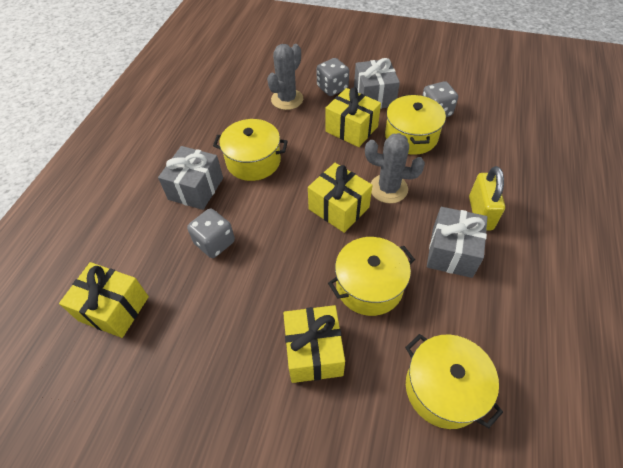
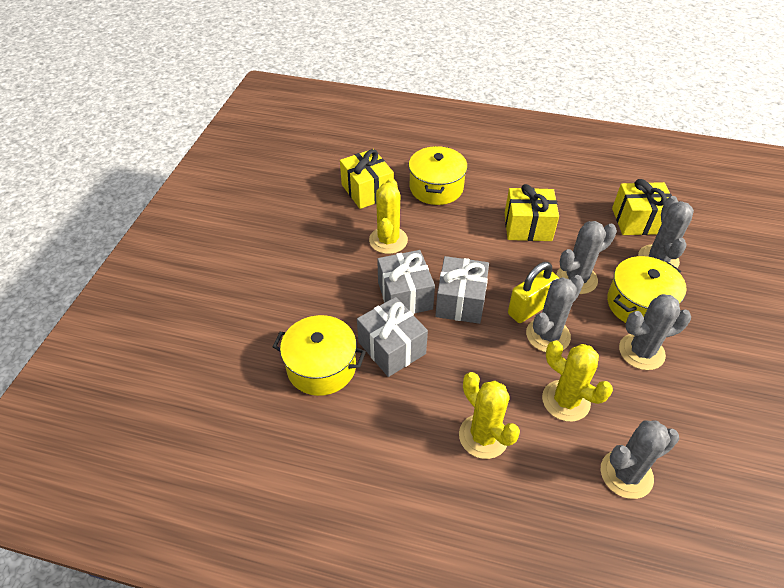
grey cactus: [267,44,303,110] [365,133,425,203] = 2 -> [526,275,584,352] [556,221,617,294] [601,420,679,499] [619,294,691,370] [638,196,694,268] = 5
grey dice: [187,209,235,258] [317,58,349,96] [422,81,458,117] = 3 -> none = 0
yellow cactus: none = 0 -> [369,178,408,254] [459,372,520,459] [542,340,613,422] = 3
yellow gift: [59,262,149,338] [283,305,345,383] [308,163,372,233] [325,87,381,147] = 4 -> [340,149,394,209] [505,184,559,241] [612,179,672,235] = 3
yellow pot: [213,119,288,181] [328,237,415,316] [385,95,446,155] [405,334,503,429] = 4 -> [273,315,366,396] [409,146,467,205] [607,256,687,323] = 3

